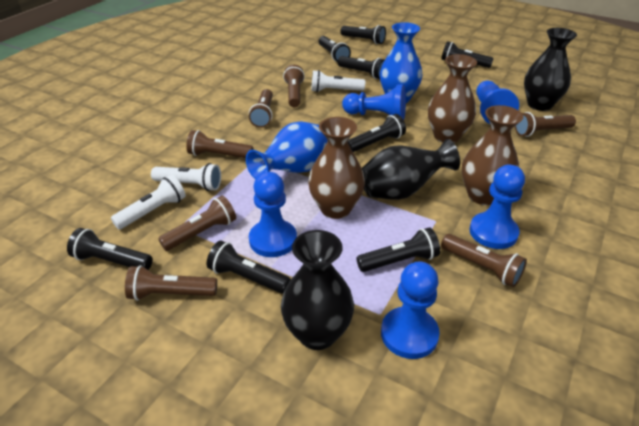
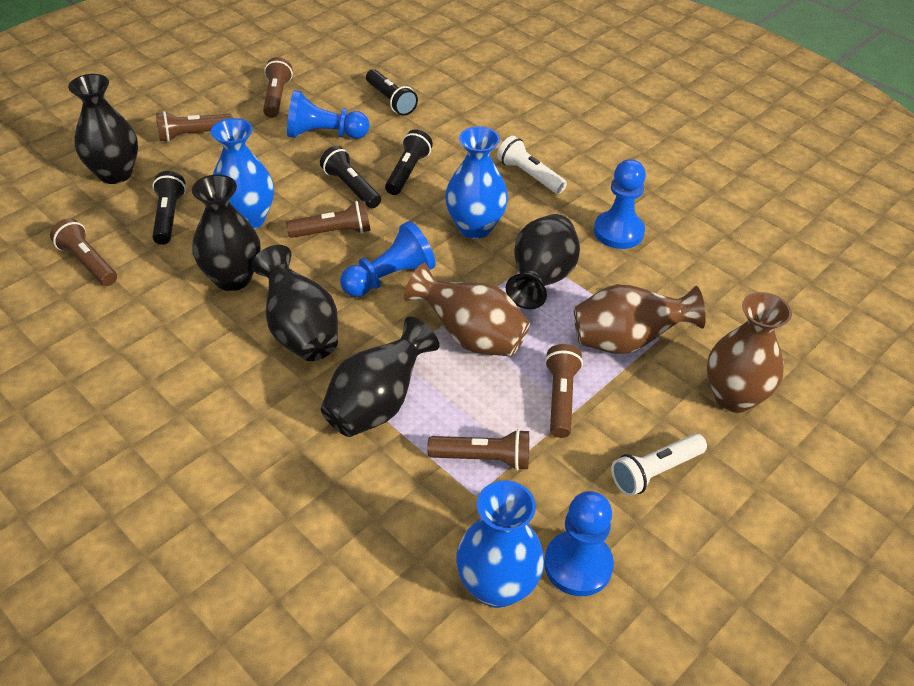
black flashlight: [67,228,153,270] [207,240,291,294] [318,36,351,62] [338,56,385,79] [340,25,386,44] [348,114,406,152] [357,227,440,272] [441,41,494,68] = 8 -> [152,171,186,245] [320,146,381,208] [366,69,418,116] [385,129,433,195] = 4
black vase: [281,230,354,350] [362,139,460,200] [524,28,577,111] = 3 -> [68,74,138,184] [192,174,261,291] [252,245,338,361] [321,317,440,437] [506,214,580,309] = 5
blue pawn: [249,172,297,257] [342,84,406,120] [381,261,440,359] [470,165,525,249] [476,81,519,124] = 5 -> [287,90,369,139] [340,221,436,297] [544,491,614,596] [594,159,646,249] = 4
blue vase: [246,121,328,179] [380,22,422,103] = 2 -> [211,118,274,229] [445,126,508,239] [456,480,544,608] = 3
brown flashlight: [125,265,217,301] [158,196,236,251] [186,130,253,158] [249,89,273,128] [283,65,305,107] [441,234,527,287] [515,112,576,137] = 7 -> [50,218,117,286] [156,111,233,142] [263,57,293,118] [286,201,371,238] [427,429,529,471] [545,344,583,438] = 6
white flashlight: [111,175,186,229] [151,163,221,191] [311,70,365,92] = 3 -> [497,136,567,194] [611,433,707,496] = 2

